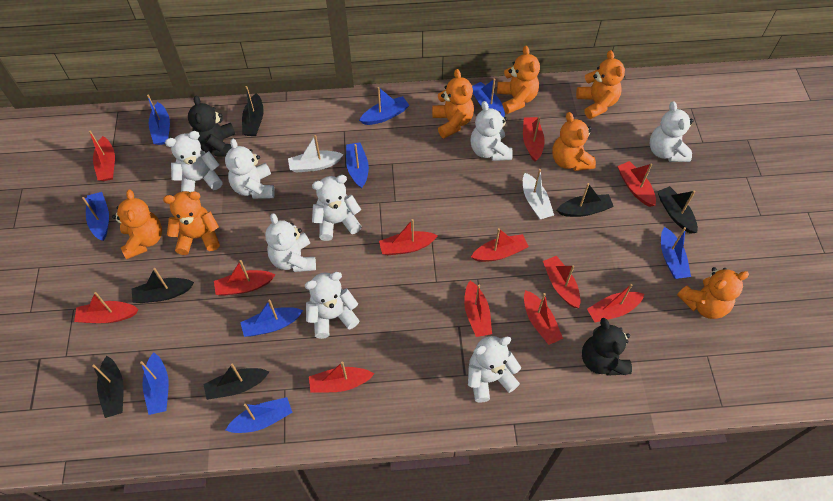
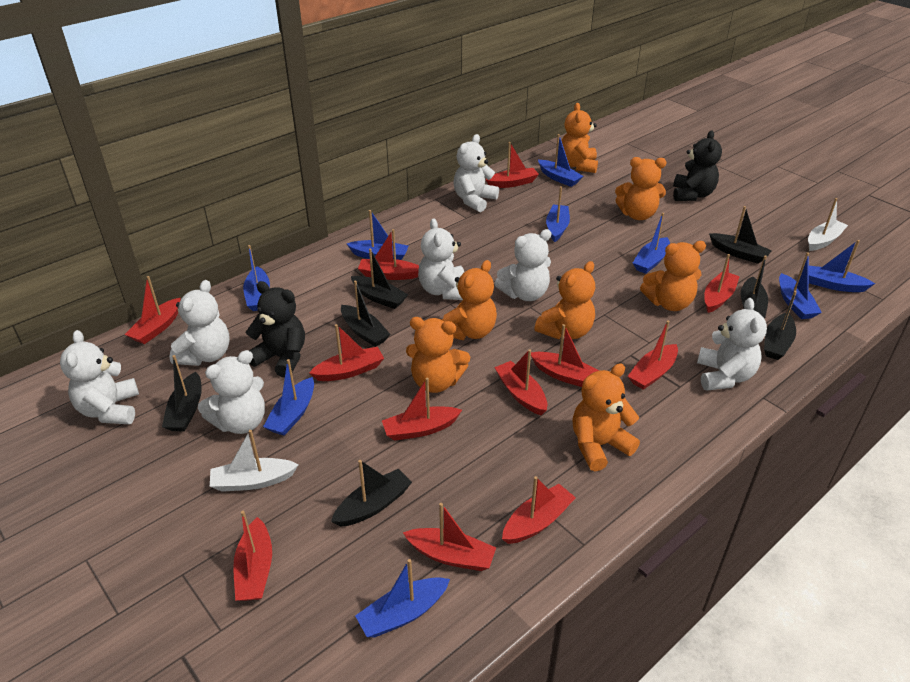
black boat: [92,356,124,418] [132,268,194,303] [203,364,269,400] [242,86,264,136] [557,183,614,217] [657,186,698,234] = 6 -> [162,355,202,431] [331,460,412,527] [341,281,391,347] [351,248,408,309] [709,206,772,264] [740,255,768,318] [764,291,797,360] = 7
white teddy bear: [165,131,223,192] [225,139,275,199] [265,213,316,272] [305,272,360,339] [312,175,362,241] [468,336,521,403] [470,101,513,161] [650,101,693,162] = 8 -> [60,330,139,424] [169,280,230,366] [198,350,265,434] [418,218,464,300] [453,134,499,212] [495,229,552,301] [697,298,767,391] = 7

